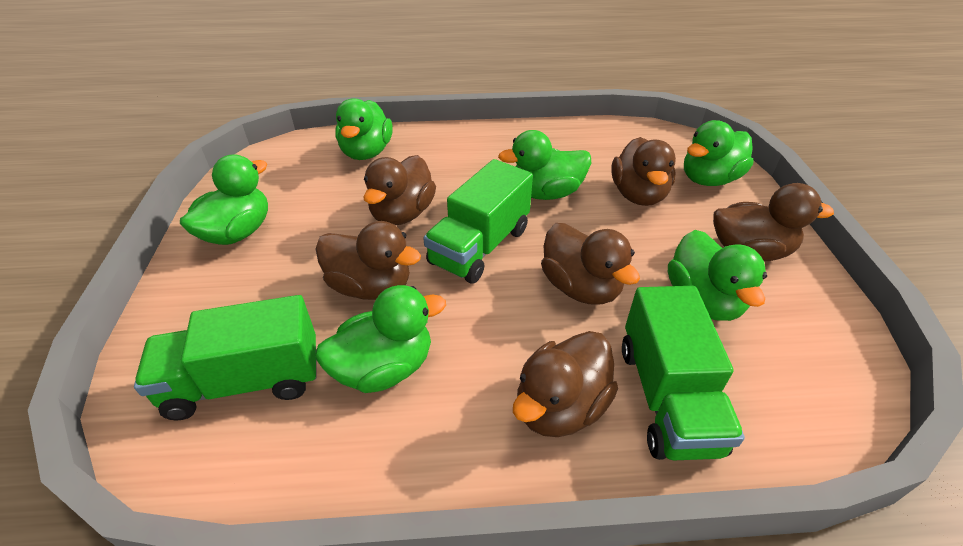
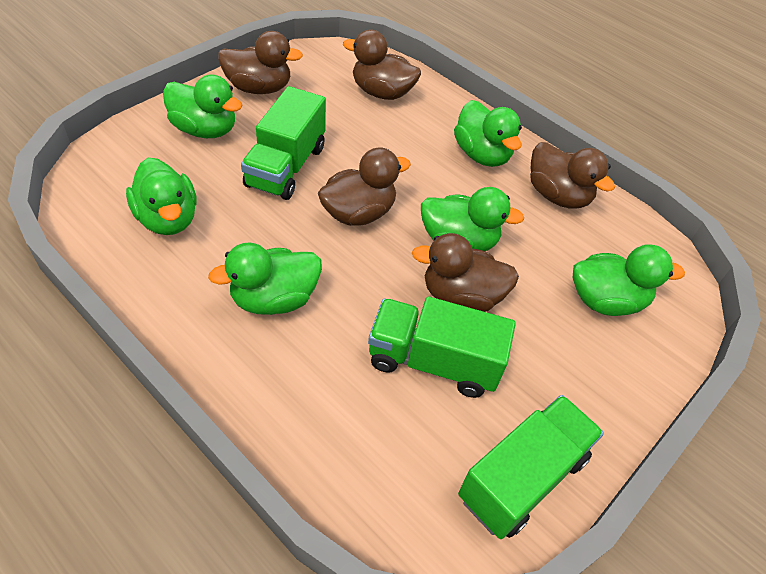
brown duck: [316,221,421,300] [363,155,436,225] [513,331,618,437] [541,223,640,305] [611,137,676,206] [713,183,834,261] = 6 -> [218,31,303,94] [318,147,411,226] [343,30,421,100] [412,233,519,312] [530,142,615,208] = 5

